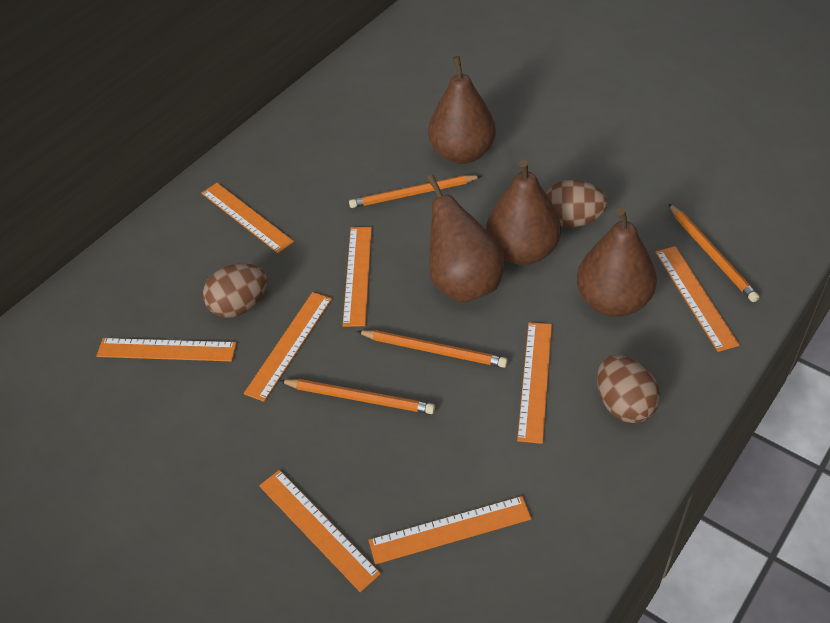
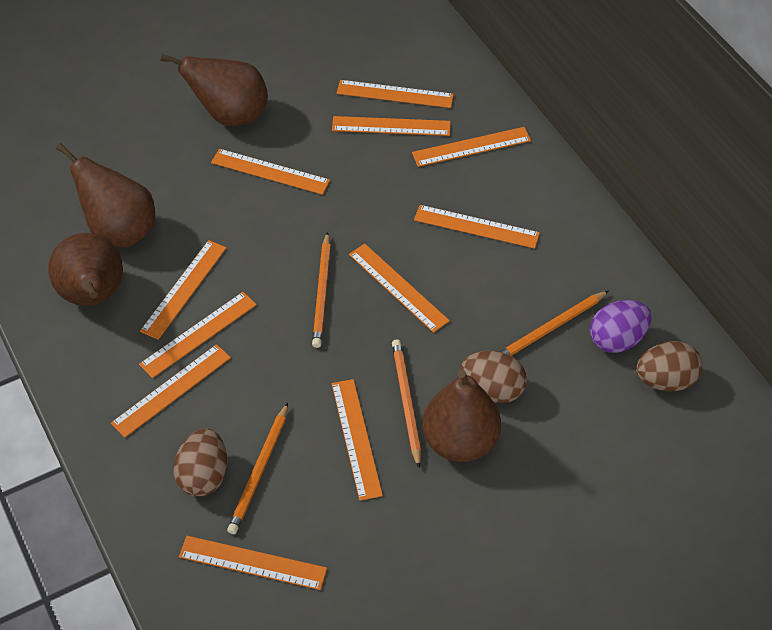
orange ruler: [96,338,237,361] [201,183,294,253] [244,292,332,402] [259,470,381,592] [343,227,372,327] [369,496,532,564] [517,322,552,444] [655,246,740,352] = 8 -> [111,344,231,437] [139,292,257,378] [140,240,226,340] [179,536,327,590] [211,149,330,195] [332,116,451,136] [332,379,383,501] [337,80,454,108] [349,244,450,333] [412,127,531,167] [414,205,540,249] = 11
purple egg: none = 0 -> [590,300,652,353] = 1

